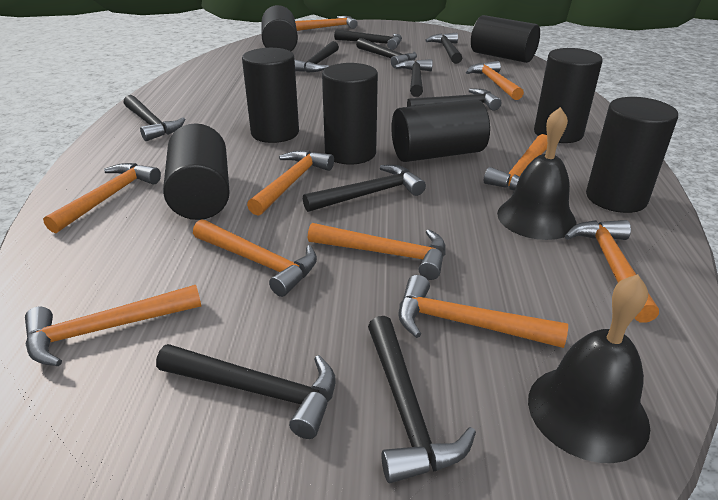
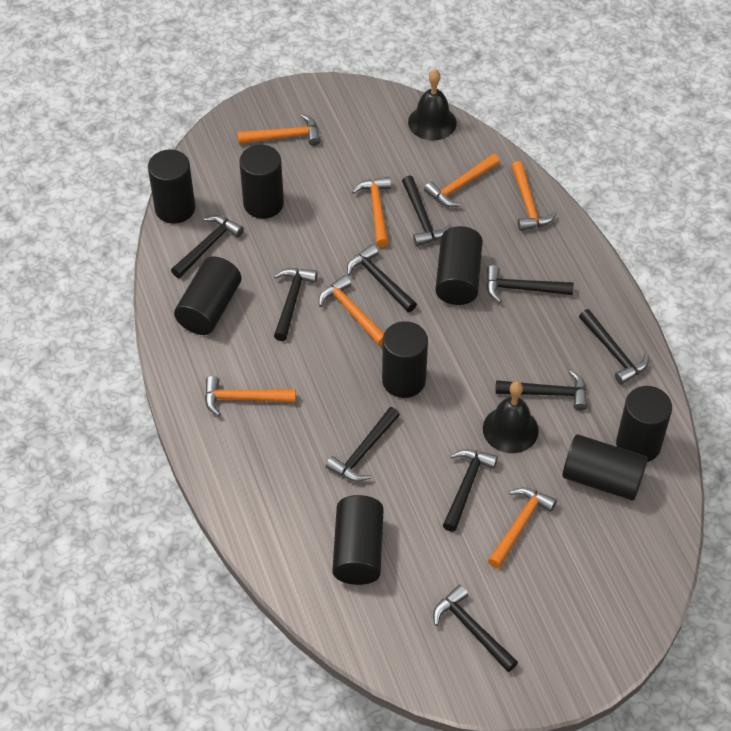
orange hammer: [25,285,201,366] [43,163,161,233] [193,219,317,297] [247,150,334,216] [295,16,358,31] [308,223,446,280] [398,275,568,348] [466,61,524,100] [484,134,547,190] [565,220,659,323] = 10 -> [205,376,296,416] [237,114,320,146] [319,275,384,346] [352,177,391,247] [424,154,500,207] [488,487,557,569] [511,161,557,231] = 7

